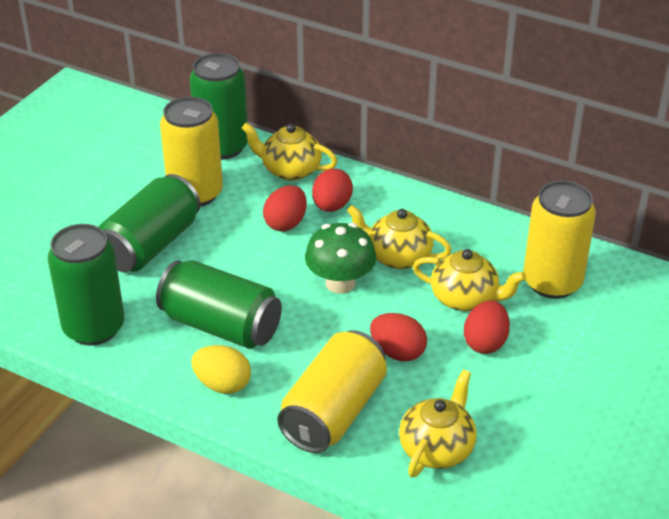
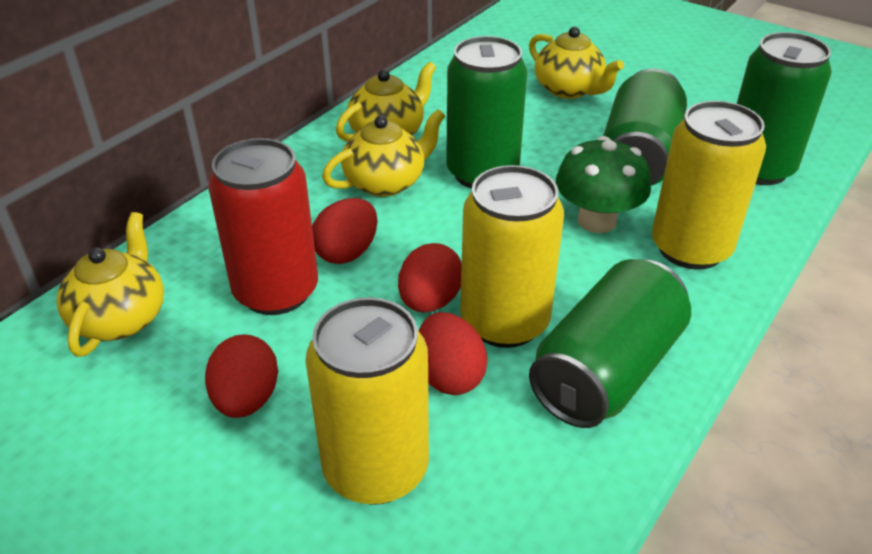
red can: none = 0 -> [208,138,318,315] = 1
yellow egg: [192,345,251,394] = 1 -> none = 0

